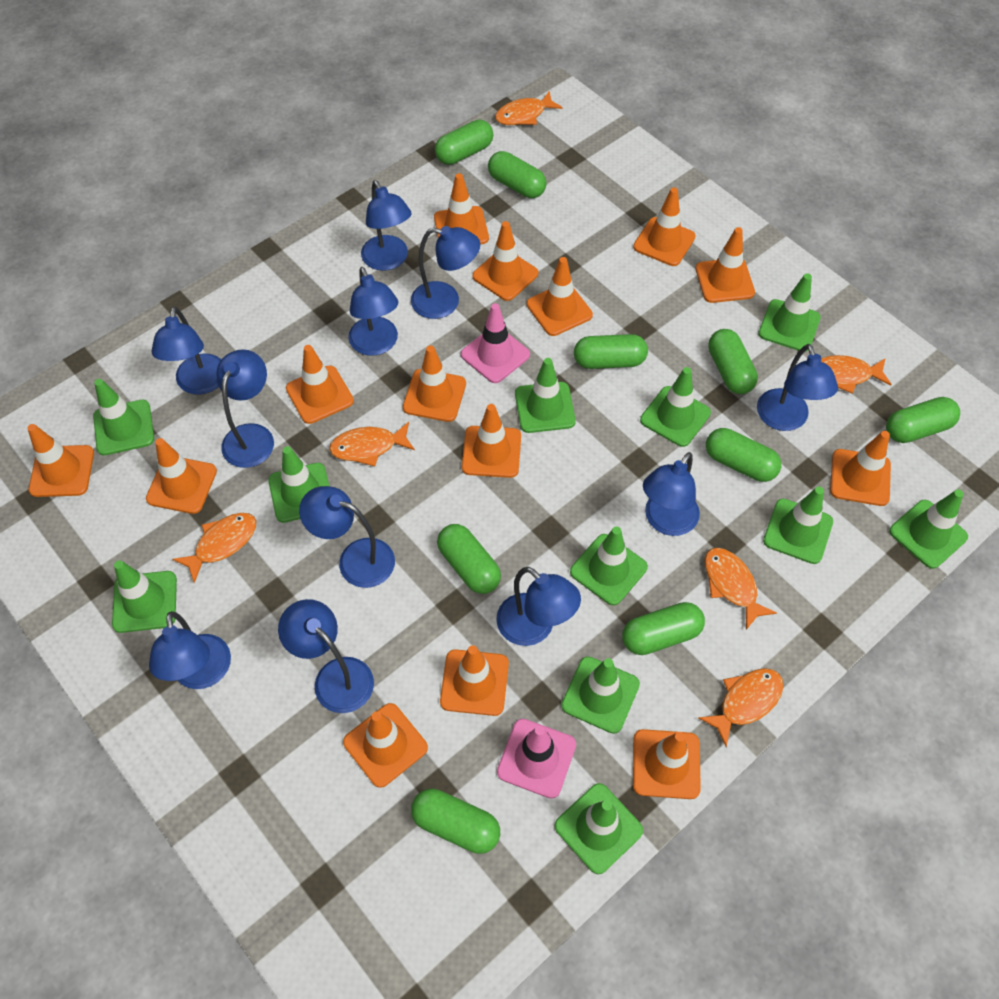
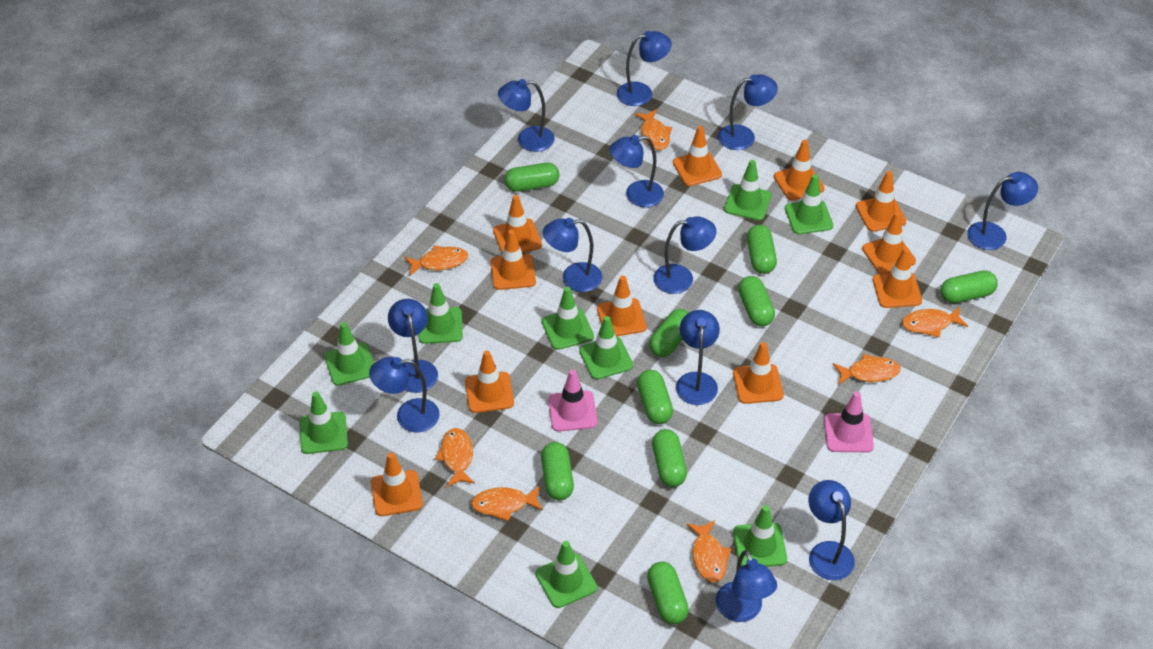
blue lamp: [149,611,231,689] [151,306,221,395] [216,349,274,468] [278,599,374,713] [299,486,395,588] [348,267,398,356] [361,180,411,271] [411,226,480,319] [496,567,581,646] [643,452,700,536] [757,344,838,431] = 11 -> [369,357,440,432] [388,299,438,393] [498,79,554,152] [543,218,602,292] [609,135,664,207] [616,31,672,106] [653,216,716,294] [676,310,720,405] [716,550,777,622] [718,74,778,150] [809,480,855,580] [967,172,1038,250] = 12
green traffic cone: [93,379,154,455] [112,560,177,633] [268,446,329,523] [515,358,576,433] [555,783,643,874] [561,656,640,734] [570,526,648,605] [640,367,711,447] [758,273,821,352] [763,487,833,564] [889,489,968,569] = 11 -> [299,391,348,454] [325,322,374,386] [418,283,463,344] [536,541,597,608] [542,287,594,350] [579,316,633,380] [724,160,772,220] [733,505,787,567] [785,174,833,234] = 9
orange fish: [173,513,256,583] [329,422,415,466] [495,91,563,125] [698,668,783,747] [705,548,777,630] [821,355,891,394] = 6 -> [405,245,468,276] [435,428,475,487] [471,486,543,521] [634,109,672,150] [687,520,731,583] [833,354,901,385] [902,306,968,337] = 7
orange traffic cone: [27,424,94,497] [146,438,217,514] [286,345,354,424] [343,703,428,788] [403,345,466,422] [434,173,489,245] [440,645,509,716] [462,404,521,478] [472,221,539,301] [527,257,593,336] [633,187,696,266] [633,729,701,799] [695,227,755,303] [830,431,891,506] = 14 -> [371,452,423,516] [465,351,514,413] [491,230,536,290] [493,195,542,253] [597,276,647,336] [673,126,722,186] [733,342,784,404] [774,140,825,201] [856,171,907,232] [862,212,916,274] [873,248,922,308] = 11

